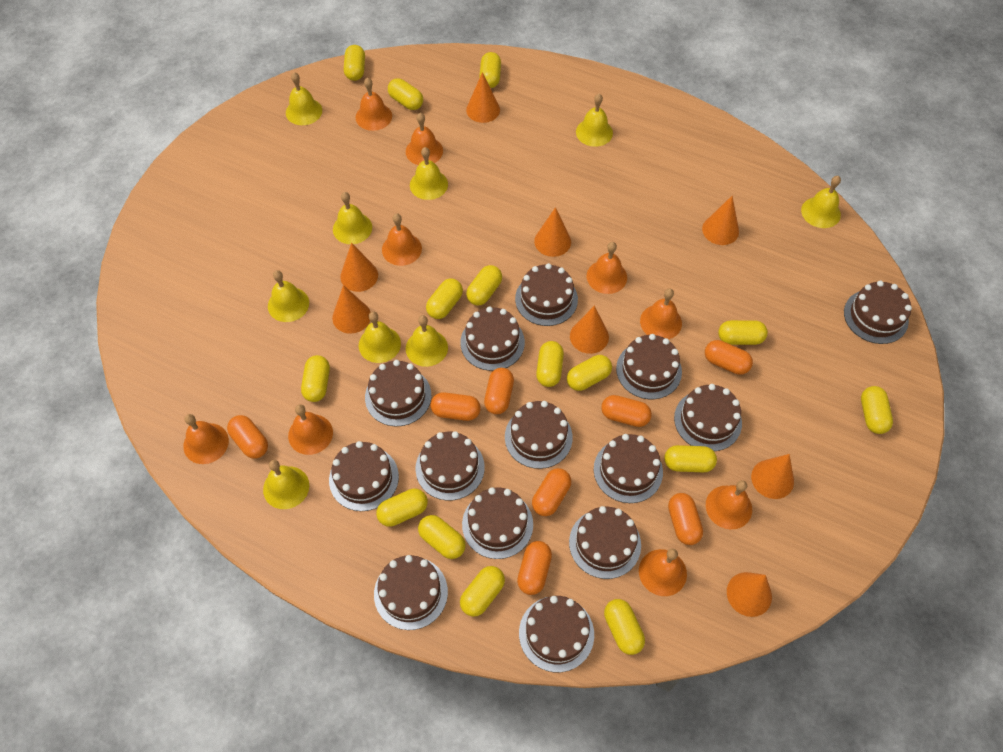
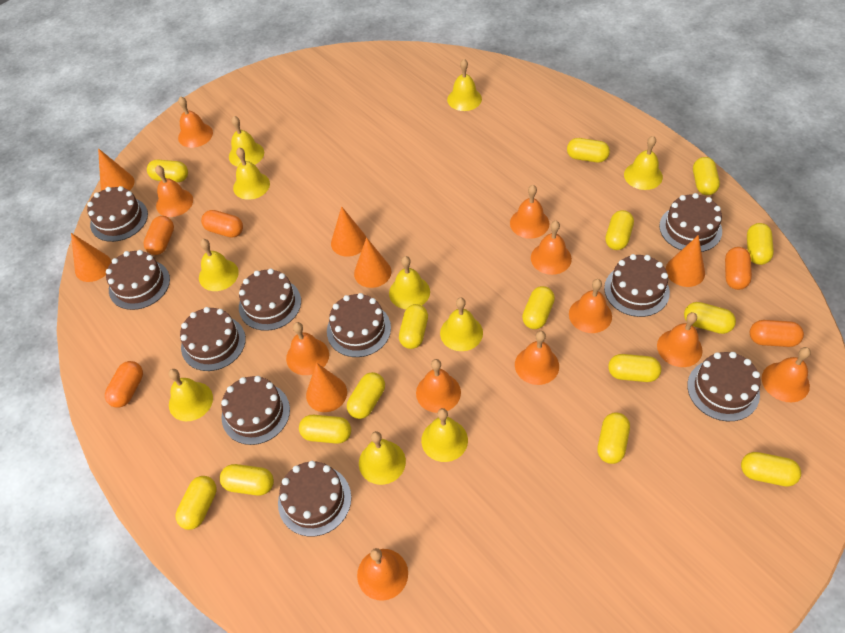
brown cake: [329,441,399,511] [365,360,431,427] [374,555,448,630] [415,431,485,500] [460,306,525,371] [462,487,533,559] [505,401,573,469] [515,263,578,326] [519,596,594,672] [569,506,641,579] [594,434,663,503] [616,334,682,399] [674,384,742,451] [844,281,912,344] = 14 -> [87,186,148,242] [106,250,170,310] [180,307,246,371] [221,376,290,445] [239,268,301,331] [278,461,351,537] [327,293,391,357] [604,254,670,317] [659,193,722,252] [687,352,761,421] = 10
orange bell: [183,414,229,464] [288,404,333,455] [356,77,392,131] [382,213,422,266] [406,113,443,165] [587,242,627,294] [639,549,687,596] [640,289,682,339] [706,480,752,530] = 9 -> [155,165,193,217] [178,96,213,148] [286,322,329,375] [357,548,408,601] [416,359,461,413] [510,185,549,239] [515,331,559,385] [531,221,572,275] [569,279,612,333] [657,312,702,367] [762,347,811,402] = 11
orange capsule: [227,415,268,459] [430,392,481,421] [484,368,514,414] [517,541,552,595] [532,468,571,516] [601,395,652,427] [668,493,703,545] [705,340,753,375] = 8 -> [105,361,143,408] [143,216,174,255] [201,210,243,238] [725,247,752,290] [750,320,804,347] = 5
orange cone: [332,285,371,334] [340,243,378,292] [466,72,500,123] [534,207,571,257] [570,305,609,354] [702,196,739,245] [727,572,772,617] [751,454,794,499] = 8 -> [71,233,112,282] [98,148,135,191] [306,363,347,412] [331,206,366,257] [354,237,391,288] [666,235,705,287] = 6
yellow bell: [263,460,309,509] [268,270,309,322] [286,72,322,125] [333,192,372,244] [359,312,401,363] [406,315,448,367] [410,147,448,200] [576,94,613,147] [801,176,841,228] = 9 -> [168,369,213,421] [199,239,239,291] [229,116,264,167] [233,148,270,200] [359,431,406,485] [389,256,430,309] [421,408,468,462] [440,297,483,351] [447,59,482,111] [624,136,663,190] = 10

